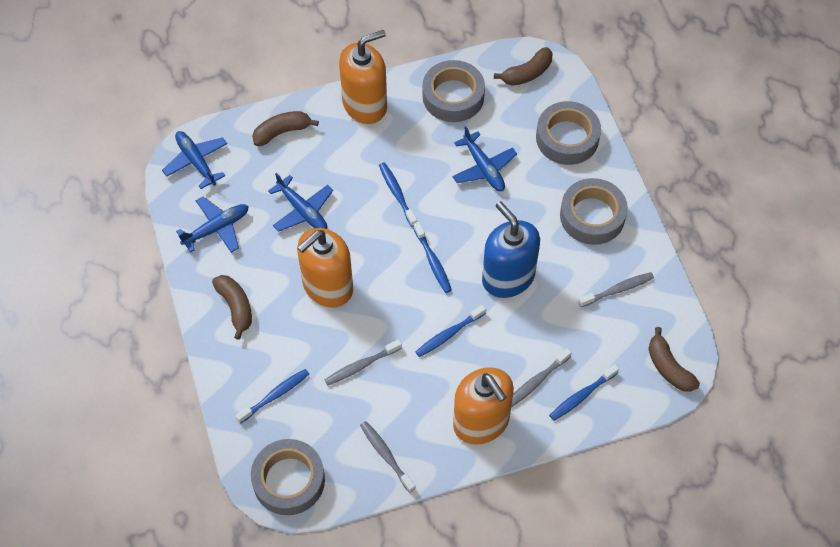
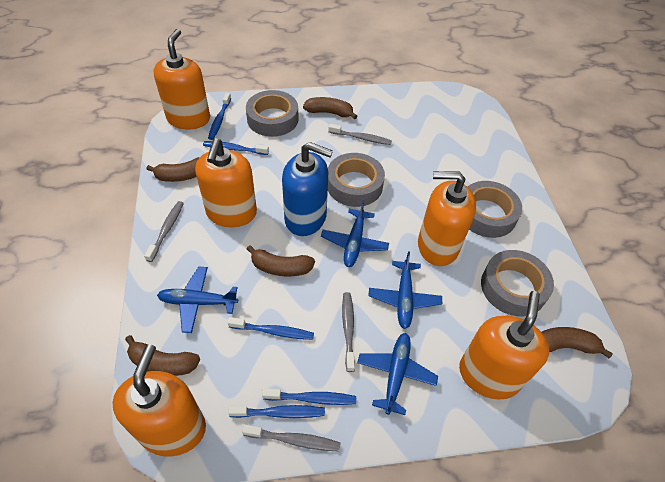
brown banana: [212,275,252,340] [252,111,319,146] [494,47,552,86] [648,327,700,392] = 4 -> [125,335,200,376] [146,157,200,182] [247,245,315,277] [303,97,357,119] [542,327,613,358] = 5
orange soap dispenser: [297,228,353,308] [339,30,387,124] [453,367,514,445] = 3 -> [112,344,206,457] [154,29,210,130] [195,138,257,227] [418,171,476,266] [459,291,549,399] = 5

